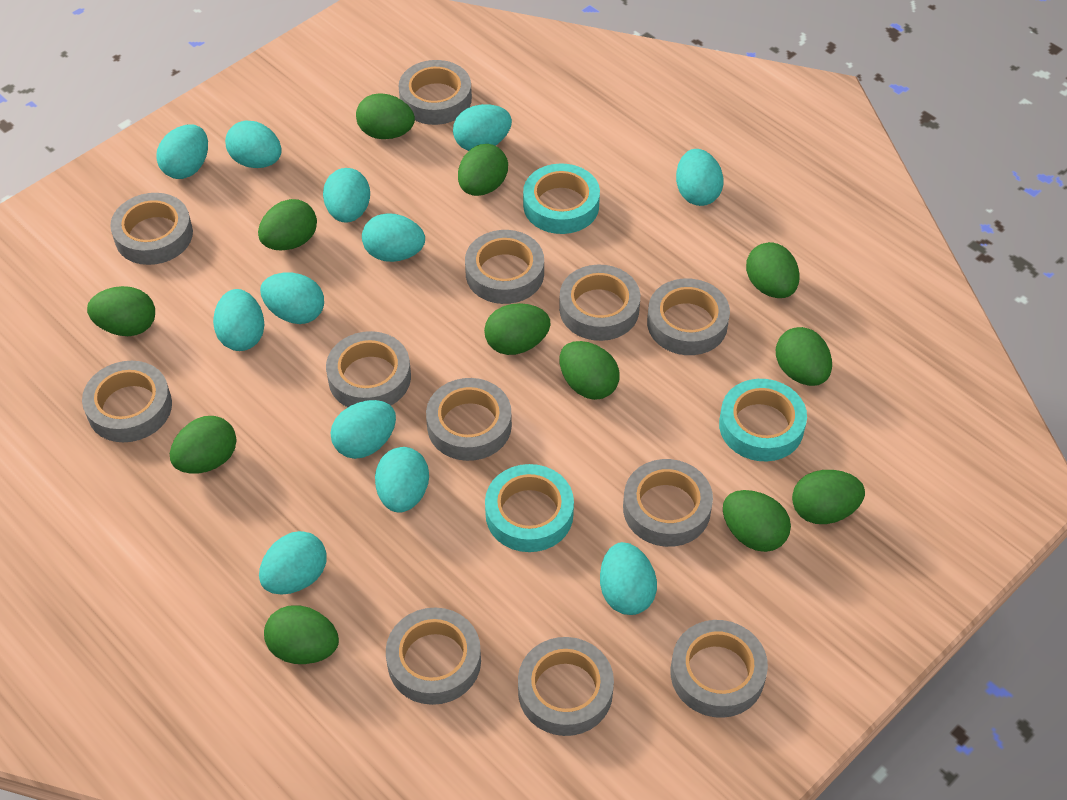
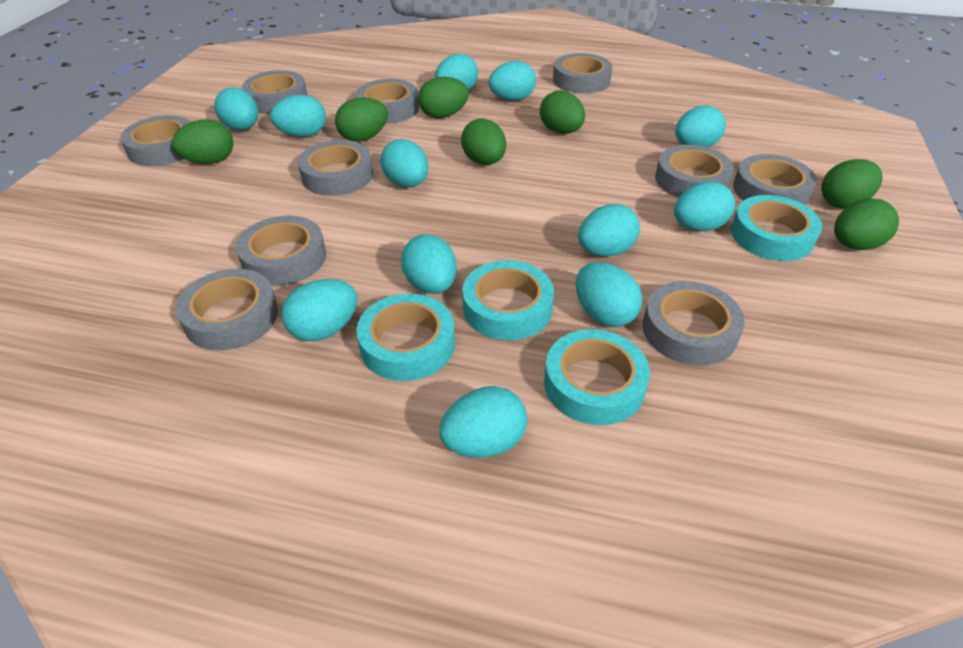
green egg: [87,286,155,336] [170,416,236,473] [258,199,317,251] [264,605,339,664] [356,93,415,139] [458,144,508,196] [484,303,551,355] [559,341,620,400] [723,490,791,552] [746,242,800,298] [776,327,832,386] [792,470,865,524] = 12 -> [172,119,233,164] [335,98,388,142] [418,77,469,118] [461,118,506,165] [540,90,585,134] [821,159,883,209] [834,198,899,250] = 7
grey tape: [82,361,172,442] [110,193,193,265] [326,331,411,407] [386,607,481,705] [399,60,472,125] [426,378,512,461] [465,230,544,304] [518,637,614,736] [559,265,640,341] [623,459,713,547] [647,278,730,355] [671,620,768,718] = 12 -> [120,115,190,166] [176,269,278,351] [236,216,326,286] [242,70,307,114] [298,140,373,196] [355,79,419,123] [553,53,613,94] [642,281,745,366] [655,145,734,198] [733,154,817,205] = 10
turquoise tape: [485,464,574,552] [523,163,600,234] [719,379,807,461] = 3 -> [356,294,455,381] [462,260,554,340] [544,329,650,425] [731,195,822,261] = 4

